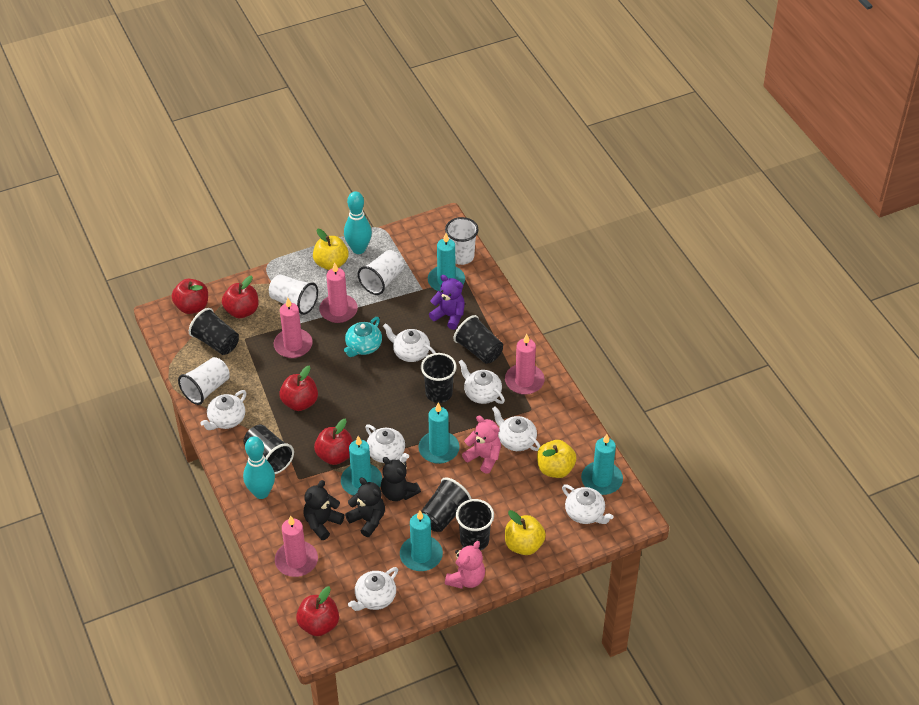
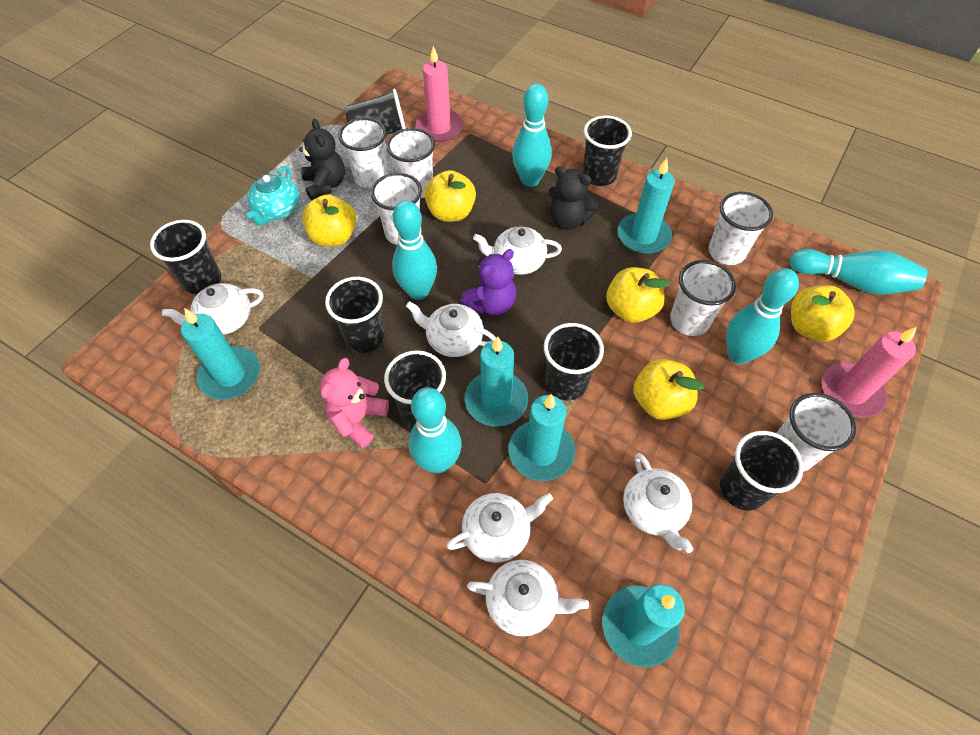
black cup: [189,308,239,355] [244,425,294,474] [421,353,457,403] [421,477,471,532] [453,315,503,364] [456,499,494,551] = 6 -> [150,220,221,294] [325,277,385,353] [345,89,406,134] [384,350,446,427] [544,323,604,401] [583,115,632,186] [720,431,804,511] = 7
black teddy bear: [304,480,344,540] [345,477,385,537] [381,457,421,501] = 3 -> [299,119,345,201] [549,166,599,230] = 2
pink candle: [274,298,313,358] [275,516,318,577] [319,263,358,323] [505,334,545,395] = 4 -> [416,46,464,142] [822,327,917,418] = 2
pink teddy bear: [445,541,485,589] [462,416,501,474] = 2 -> [320,358,389,448] = 1
red apple: [172,279,208,314] [222,276,258,318] [279,366,318,411] [296,586,339,636] [314,419,353,465] = 5 -> none = 0
turquoise bowling pin: [243,436,275,499] [344,191,372,254] = 2 -> [392,200,437,300] [409,387,462,473] [512,83,552,187] [726,268,799,364] [790,249,927,294] = 5
white cup: [178,357,230,405] [269,274,318,315] [358,250,404,295] [445,217,479,265] = 4 -> [338,118,388,188] [371,173,422,245] [386,128,435,198] [670,260,736,336] [709,192,773,265] [777,393,856,471] = 6
white teapot: [200,390,246,430] [348,567,398,611] [365,425,409,463] [383,323,436,362] [459,360,505,404] [492,406,540,451] [562,485,613,524] = 7 -> [162,283,264,335] [406,301,496,357] [446,493,553,563] [467,560,589,637] [473,226,562,275] [623,453,693,553] = 6
yellow apple: [313,229,349,270] [505,510,546,555] [537,440,576,478] = 3 -> [302,194,357,247] [424,170,476,222] [607,267,671,323] [633,359,704,420] [791,285,855,342] = 5

